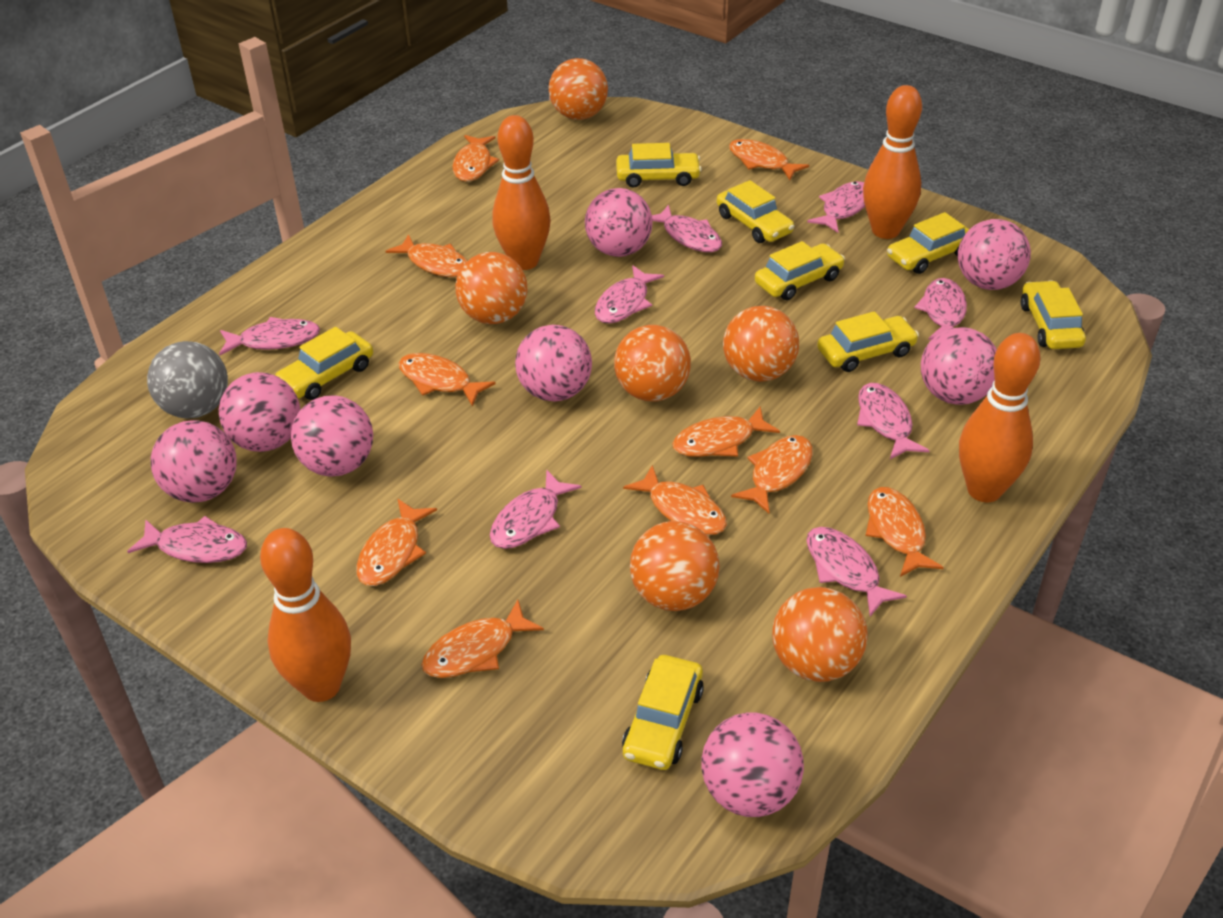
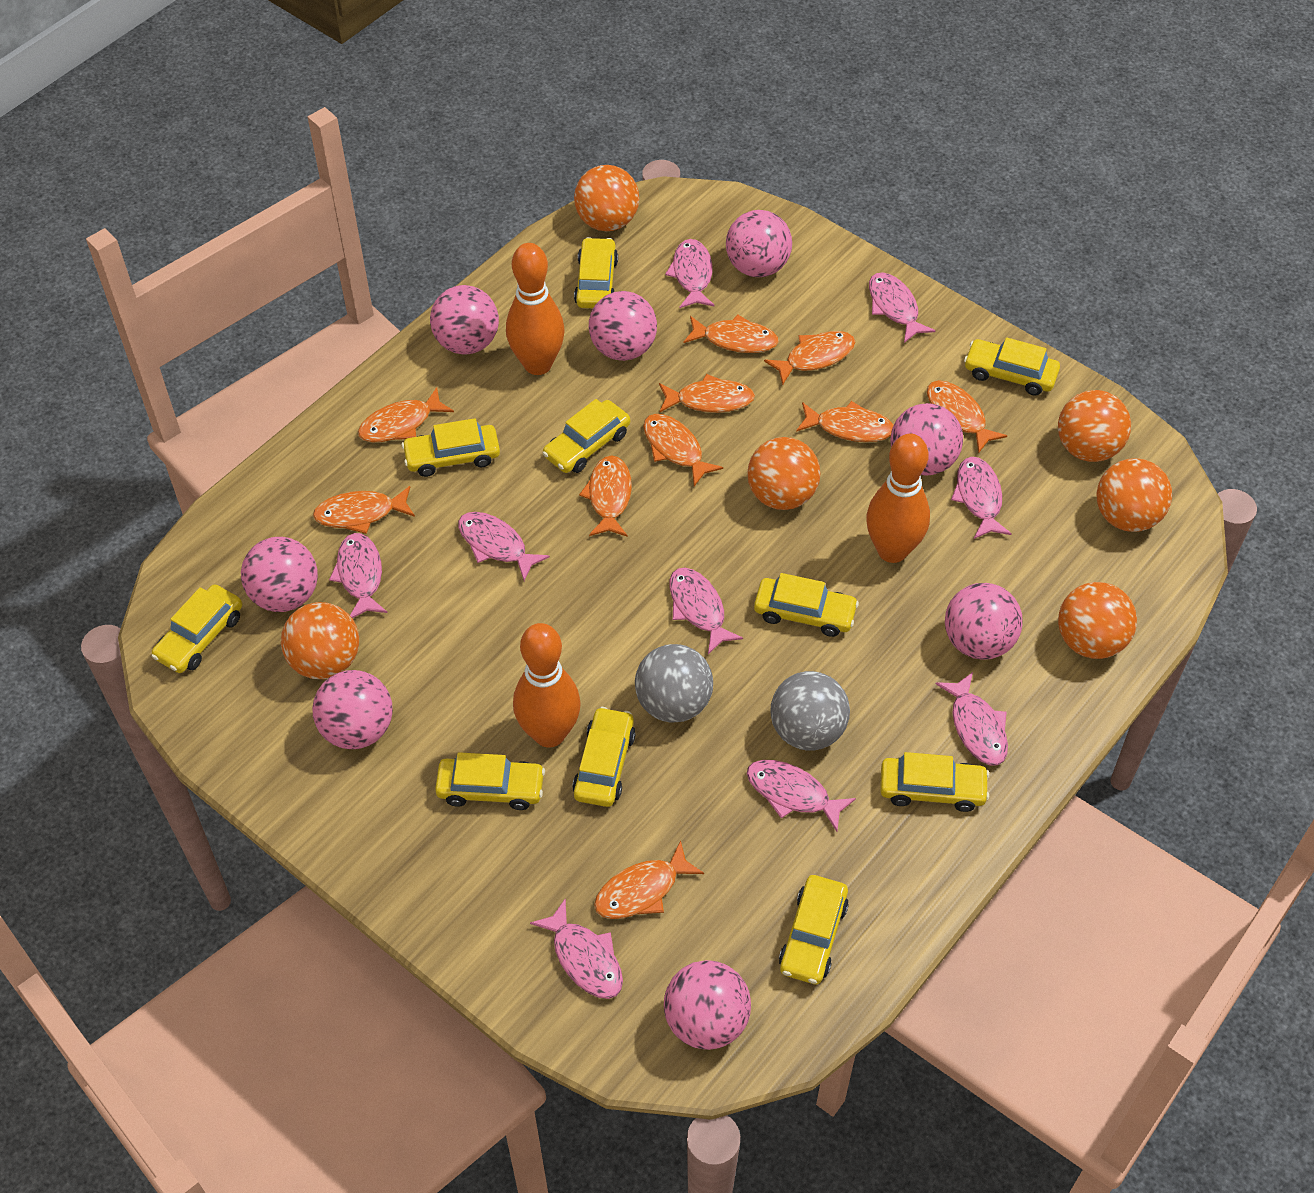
grey ball: [147,341,228,418] = 1 -> [635,644,713,723] [770,671,850,751] = 2
orange bowling pin: [260,528,351,702] [492,115,551,270] [863,85,922,239] [959,333,1040,502] = 4 -> [506,243,565,375] [513,623,581,748] [866,434,930,563] = 3
yellow car: [275,327,373,400] [616,143,702,187] [622,655,704,770] [717,180,794,243] [755,241,845,300] [817,311,919,372] [887,212,969,274] [1021,280,1086,349] = 8 -> [151,584,242,673] [401,418,500,477] [435,752,545,810] [542,399,630,473] [572,707,636,807] [574,237,618,308] [754,573,859,637] [779,875,849,984] [880,752,989,812] [964,338,1060,396] = 10

